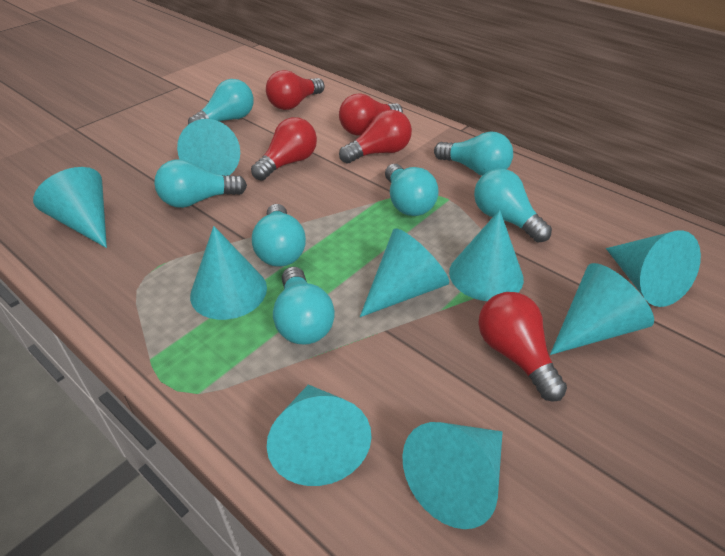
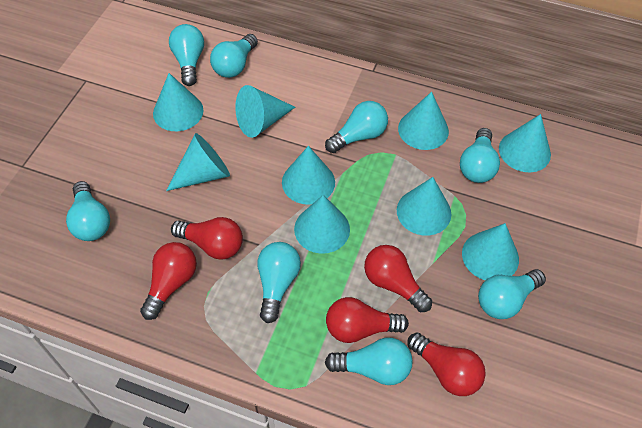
turquoise light bulb: [154,160,247,208] [188,79,254,124] [252,204,306,267] [273,267,335,345] [385,164,439,216] [434,131,513,176] [474,169,552,242] = 7 -> [66,181,110,241] [169,24,204,86] [210,34,258,78] [257,242,301,323] [325,101,388,153] [325,338,412,385] [460,128,500,183] [478,269,546,319] = 8

